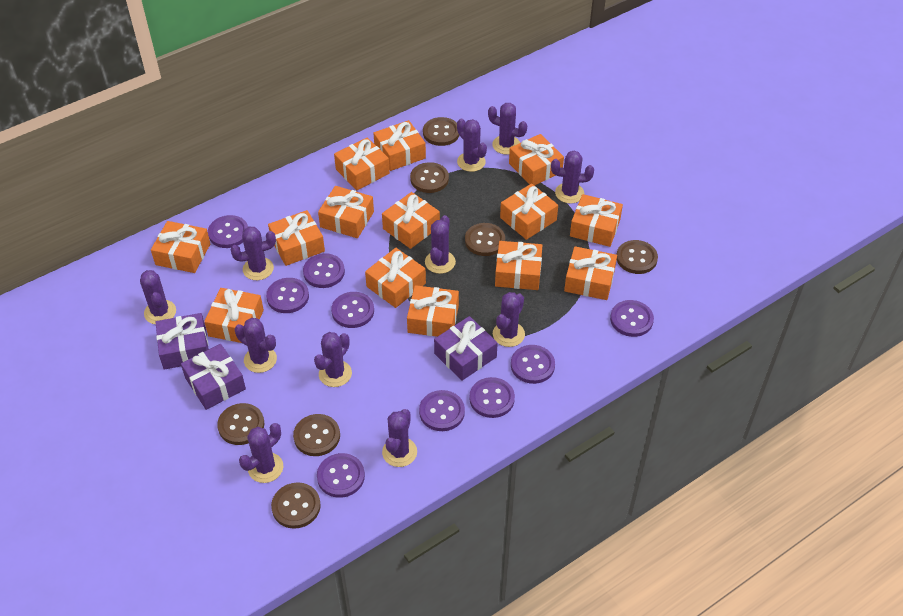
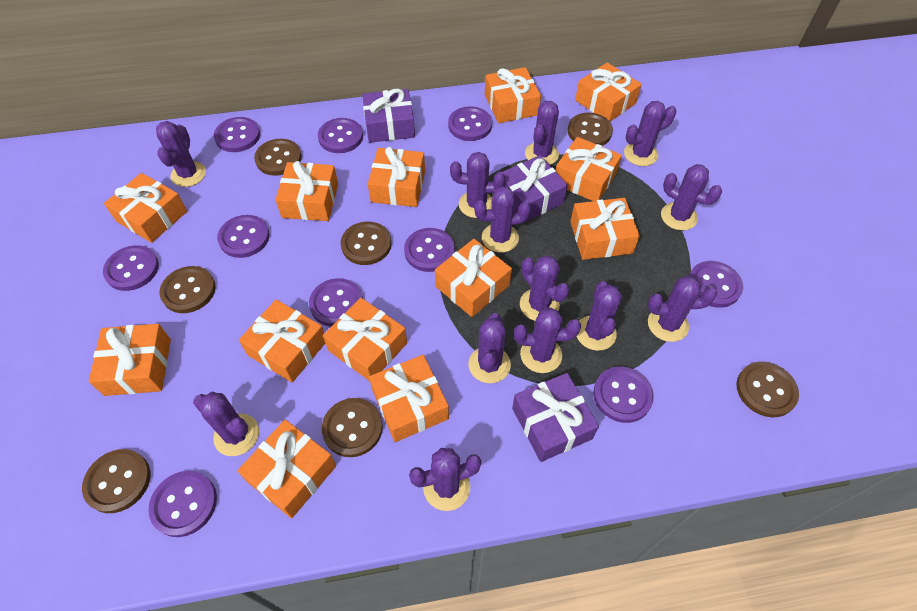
orange gift: [151,221,210,273] [204,288,264,343] [268,210,325,266] [318,186,374,238] [334,137,390,190] [365,248,426,308] [373,120,426,171] [382,192,440,249] [407,285,459,337] [495,241,543,290] [500,184,558,240] [509,134,564,186] [564,246,617,300] [570,194,623,247] = 14 -> [89,324,171,396] [104,173,187,243] [237,420,336,518] [239,300,325,382] [275,161,338,221] [323,298,407,381] [368,147,425,207] [369,355,449,442] [435,239,512,317] [485,67,541,123] [556,137,622,201] [570,198,640,260] [575,62,642,122] = 13
purple button: [208,215,248,248] [266,278,309,313] [303,253,345,288] [317,453,365,498] [331,292,374,328] [419,390,465,431] [469,377,515,418] [511,345,555,384] [610,300,654,337] = 9 -> [103,245,159,291] [148,471,217,537] [214,117,260,152] [217,215,270,258] [309,278,363,327] [318,118,363,153] [404,228,455,272] [448,106,492,141] [593,367,654,423] [689,261,743,308] = 10
purple cactus: [140,270,176,324] [230,226,276,280] [235,318,277,373] [239,423,283,483] [314,332,352,387] [382,409,417,467] [425,215,456,274] [457,119,487,172] [488,103,527,155] [493,292,525,347] [551,151,594,204] = 11 -> [156,121,206,187] [193,392,259,456] [409,448,481,511] [450,152,505,218] [469,313,511,383] [474,186,531,253] [514,307,581,373] [520,255,570,321] [525,101,559,165] [576,281,622,351] [624,101,676,166] [648,276,717,342] [661,164,722,230] = 13

